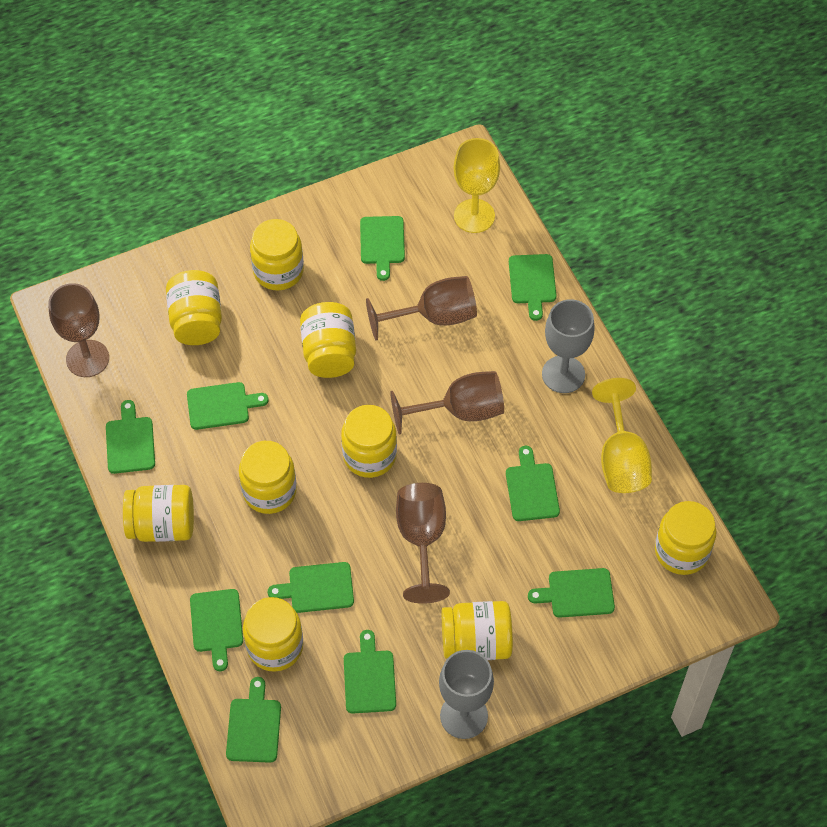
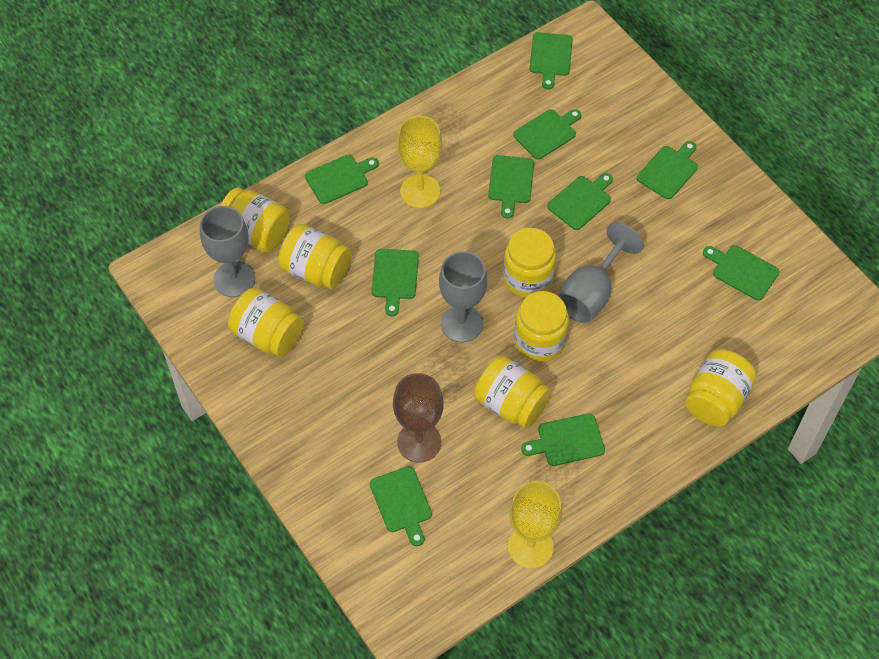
brown goblet: [48,283,109,377] [366,276,477,340] [390,371,504,434] [396,483,450,604] = 4 -> [393,373,444,463] = 1
grey goblet: [439,650,494,739] [542,299,595,393] = 2 -> [200,206,255,297] [439,251,487,342] [557,222,644,323] = 3
yellow jar: [123,485,194,542] [166,270,222,345] [239,441,297,514] [243,597,303,672] [250,219,304,291] [300,302,356,378] [341,405,397,478] [442,601,513,660] [655,501,716,575] = 9 -> [221,187,290,253] [228,288,304,357] [278,224,352,289] [474,355,551,428] [503,228,556,298] [514,291,569,362] [685,349,757,427] = 7

